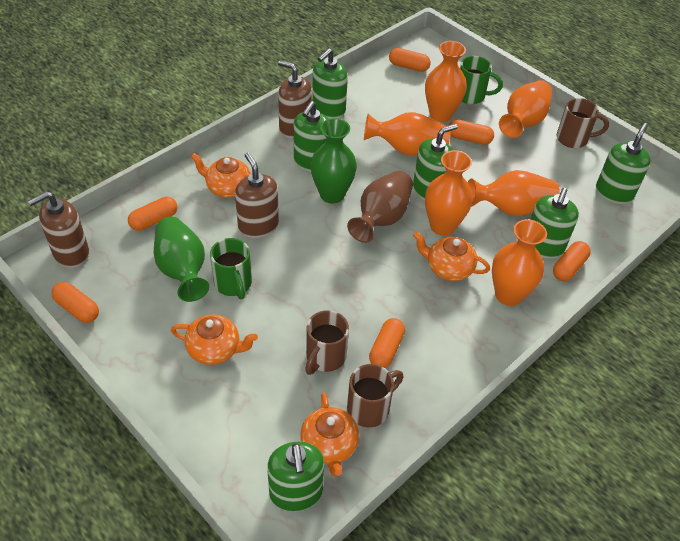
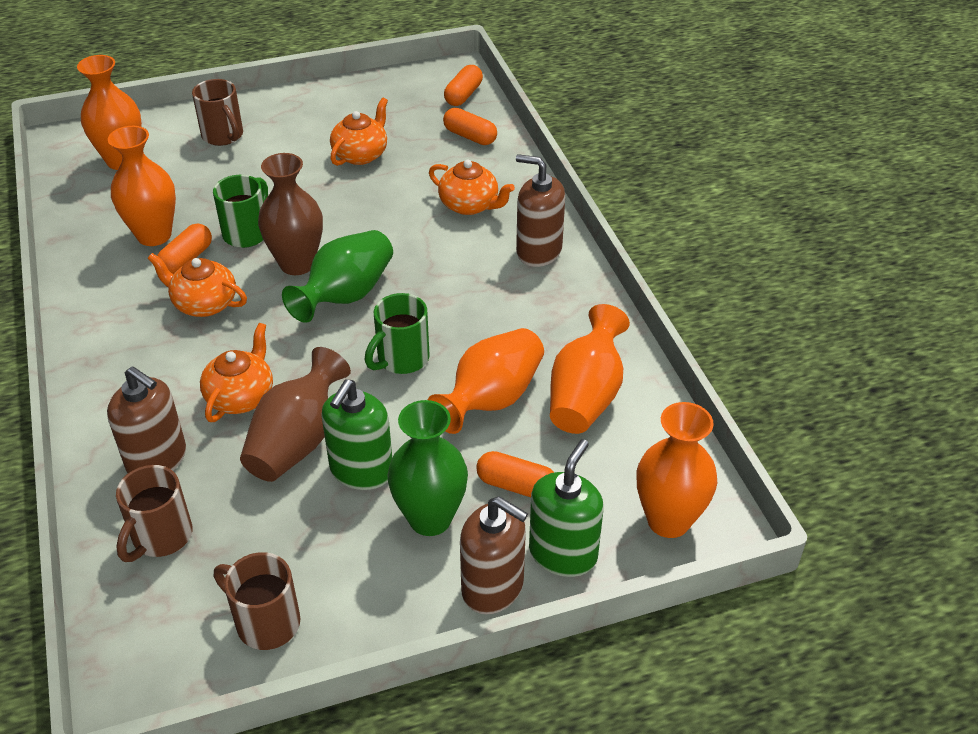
brown vase: [347,171,413,243] = 1 -> [240,347,351,482] [258,153,323,275] = 2
green soap dispenser: [267,442,324,512] [293,101,328,172] [312,48,348,119] [413,124,458,200] [530,188,579,258] [596,123,651,204] = 6 -> [321,379,392,490] [529,439,604,577] = 2
orange capsule: [51,282,99,323] [128,197,177,231] [369,318,405,368] [389,48,431,72] [449,119,494,145] [553,241,591,281] = 6 -> [157,224,212,274] [443,108,497,145] [444,65,483,106] [476,451,555,497] = 4
orange vase: [364,112,451,156] [425,41,467,122] [425,150,473,236] [468,170,560,216] [492,219,547,306] [499,80,552,138] = 6 -> [77,55,142,170] [108,126,176,246] [428,328,544,434] [550,304,630,434] [637,402,717,538] = 5

